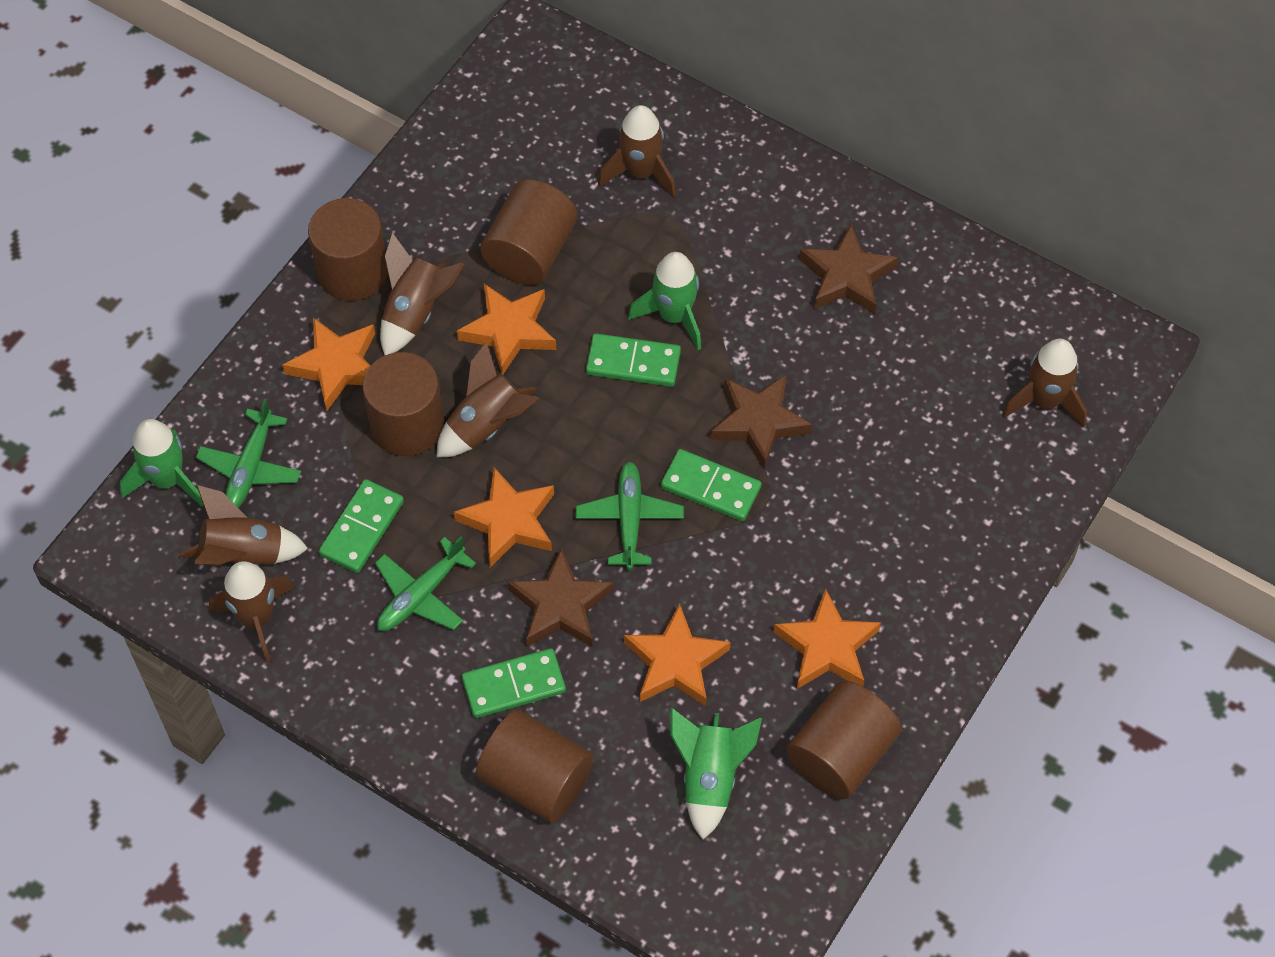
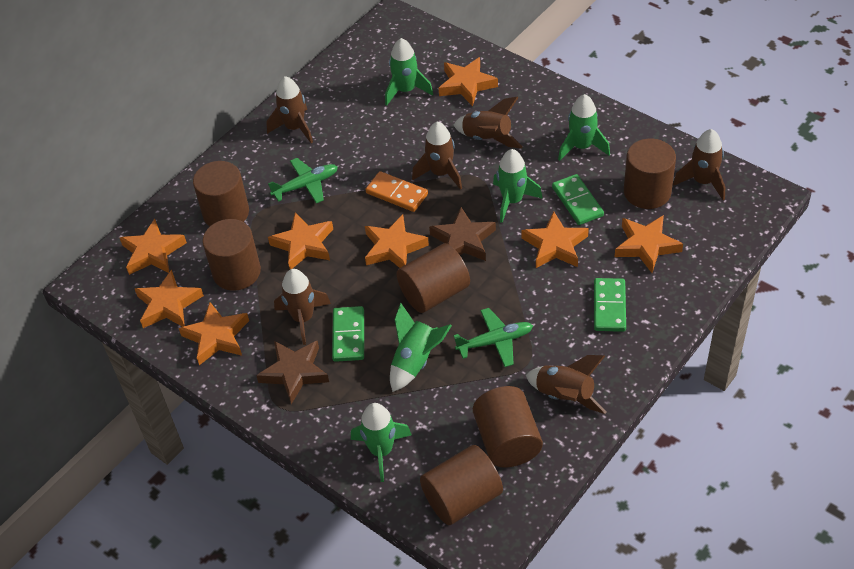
brown cylinder: [308,198,388,301] [363,352,444,456] [476,710,593,823] [480,179,577,285] [786,681,901,799] = 5 -> [193,161,249,226] [202,219,261,291] [396,243,470,313] [420,445,503,525] [473,386,543,468] [624,139,676,209] = 6
brown star: [508,548,613,647] [710,374,812,469] [799,224,898,314] = 3 -> [256,340,329,404] [429,207,496,261] = 2
green domino: [319,479,404,573] [462,648,566,718] [586,333,681,387] [661,449,762,521] = 4 -> [332,306,364,362] [552,174,604,225] [594,278,626,332] = 3
green plane: [196,399,301,508] [375,536,476,631] [576,462,684,570] = 3 -> [268,158,338,203] [454,308,533,367] = 2
green rocket: [120,419,204,507] [628,252,701,350] [670,708,762,840] = 3 -> [351,403,412,482] [385,38,433,106] [390,303,452,392] [493,149,543,223] [558,94,610,161] = 5
orange domino: none = 0 -> [365,171,428,212] = 1
orange star: [282,317,375,411] [454,467,554,567] [457,284,556,375] [624,604,731,706] [774,589,881,689] = 5 -> [120,219,187,275] [135,269,204,328] [179,302,249,365] [268,213,333,269] [365,215,429,268] [439,57,498,106] [521,212,589,268] [615,215,683,273] = 8

